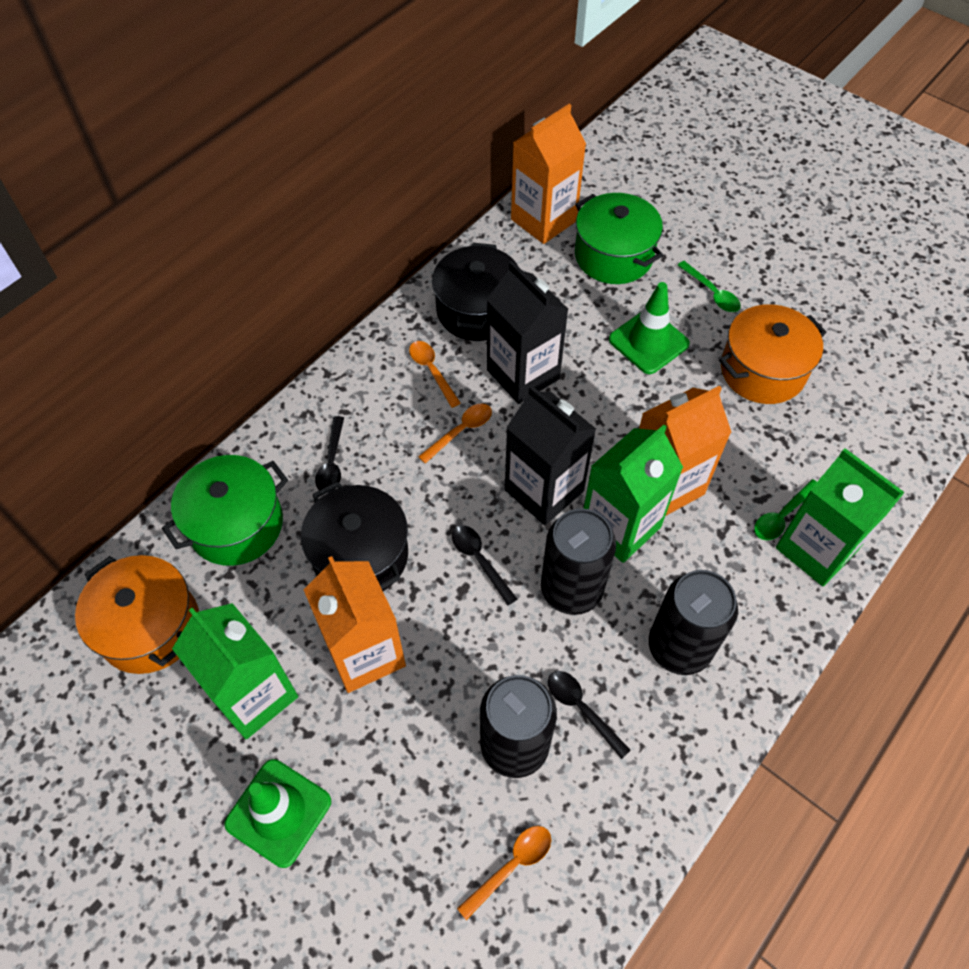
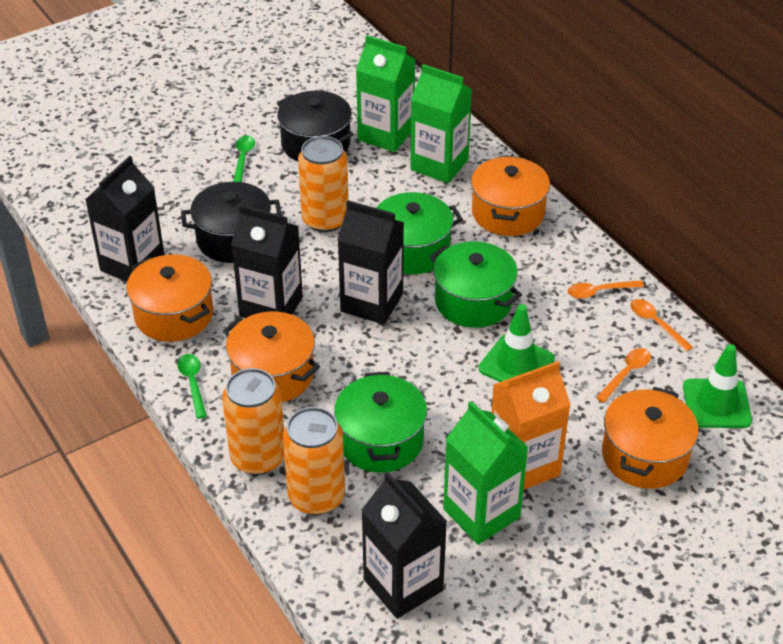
black can: [480,675,557,778] [541,509,616,615] [649,570,738,675] = 3 -> none = 0
black carton: [487,261,568,404] [505,385,596,525] = 2 -> [85,156,165,282] [231,205,303,318] [338,200,404,325] [362,472,447,619] = 4
black spoon: [315,416,344,493] [452,525,517,606] [548,671,631,759] = 3 -> none = 0
green pot: [162,455,288,566] [575,193,663,284] = 2 -> [334,372,427,473] [376,192,463,274] [430,241,522,328] = 3
orange can: none = 0 -> [222,368,284,475] [283,407,345,515] [298,136,348,233] = 3
orange carton: [304,556,406,693] [511,104,586,244] [639,385,732,515] = 3 -> [491,361,571,490] = 1
orange pot: [75,555,199,674] [719,304,827,404] = 2 -> [126,254,213,342] [223,311,320,402] [471,156,550,236] [602,387,699,489] = 4

